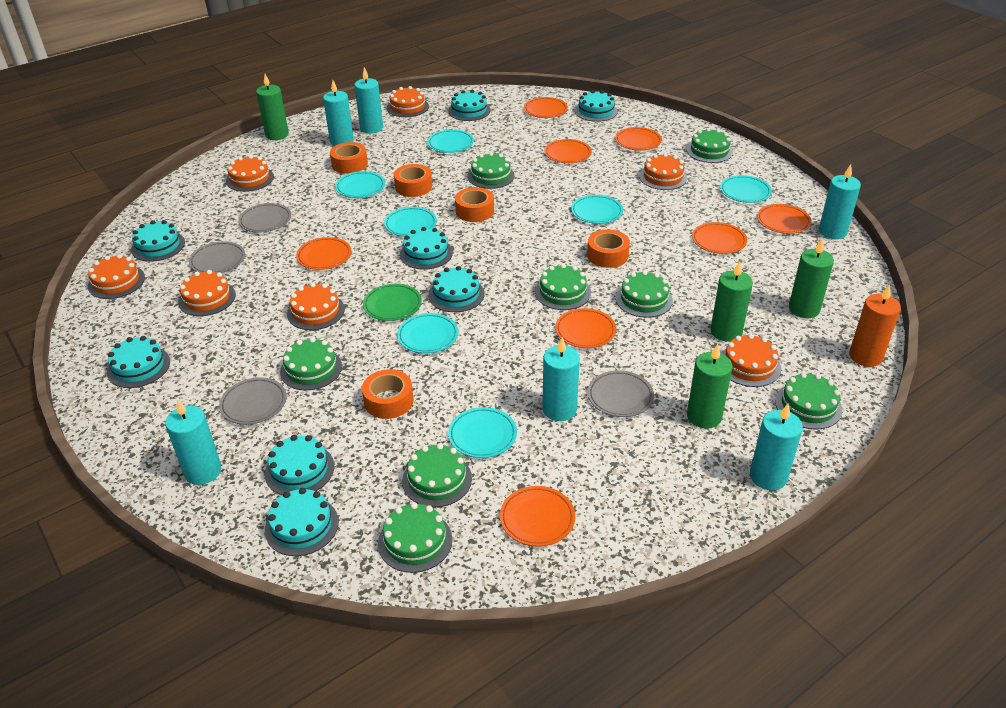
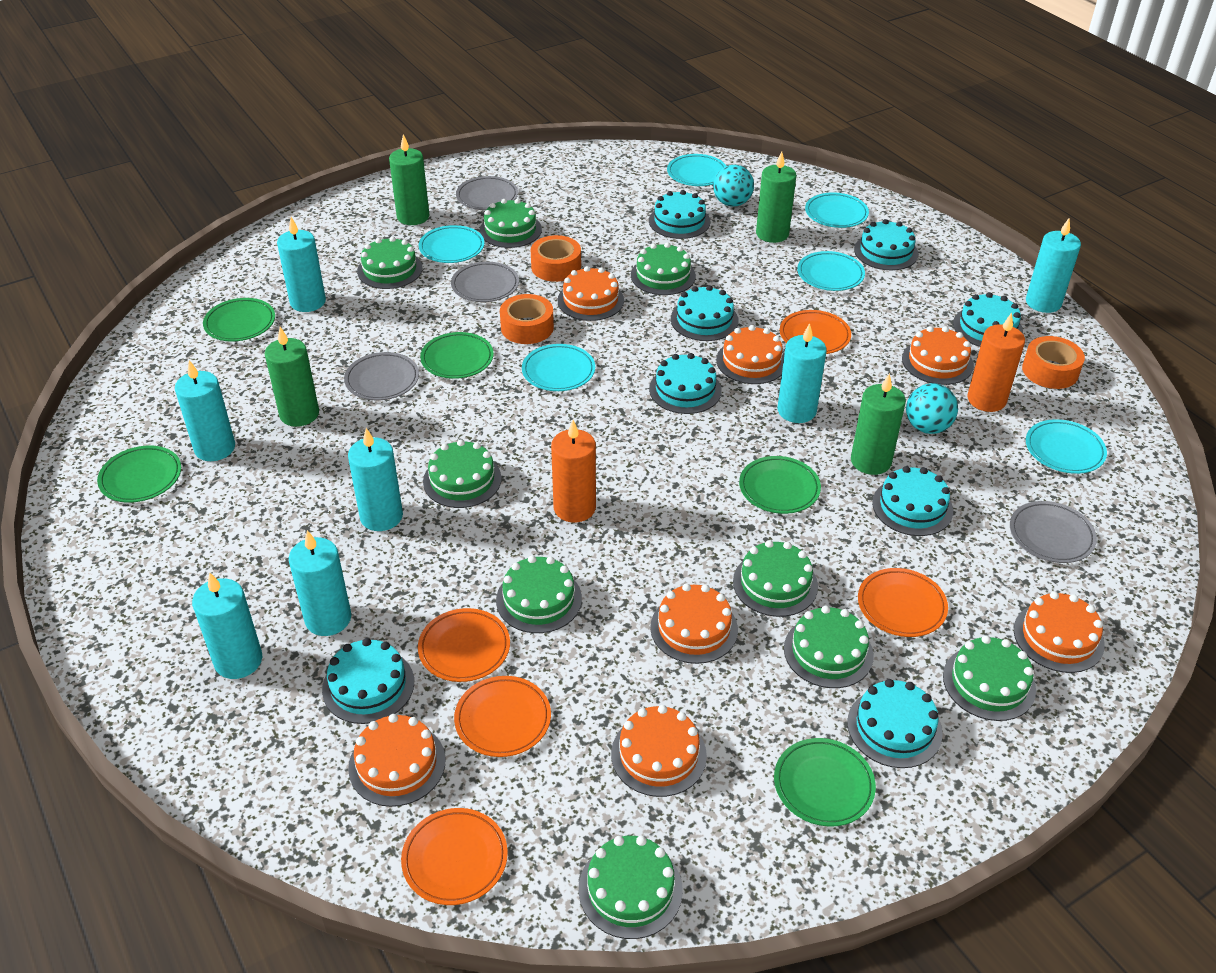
green cake: [280,337,342,390] [378,502,452,573] [402,443,472,507] [467,152,515,189] [535,264,591,310] [616,270,673,318] [686,128,733,163] [775,372,842,429] = 8 -> [357,236,423,289] [423,440,502,508] [479,199,542,248] [496,555,582,633] [579,836,683,939] [631,242,696,295] [733,540,818,617] [784,606,874,688] [943,635,1036,721] = 9
green plate: [363,284,422,321] = 1 -> [97,446,181,503] [203,298,275,342] [420,332,494,379] [739,456,821,514] [774,738,876,826] = 5
orange candle: [849,284,901,367] = 1 -> [551,420,596,523] [967,313,1025,412] = 2
orange plate: [296,237,352,270] [500,486,575,547] [524,97,568,118] [544,139,592,163] [555,308,616,348] [615,127,662,151] [692,222,747,254] [757,204,812,234] = 8 -> [401,808,508,905] [418,608,510,682] [454,676,551,757] [780,310,851,354] [858,568,948,637] = 5
orange tape: [330,142,368,174] [362,369,414,419] [394,164,432,197] [455,187,494,222] [587,230,630,268] = 5 -> [500,294,554,344] [531,235,581,282] [1022,336,1085,389] = 3
turquoise ball: none = 0 -> [713,165,754,207] [906,383,958,434] = 2
turquoise candle: [165,399,221,485] [323,80,354,146] [354,67,383,134] [542,337,580,421] [750,404,803,490] [819,164,861,239] = 6 -> [175,360,235,461] [192,572,262,679] [277,217,326,312] [289,530,351,636] [348,428,403,531] [778,323,827,423] [1026,218,1081,313] = 7
turquoise plate: [335,171,385,198] [384,207,437,237] [397,313,458,353] [428,129,474,153] [448,407,517,458] [571,195,623,224] [720,175,772,203] = 7 -> [419,225,484,263] [522,344,595,391] [667,154,726,186] [797,251,865,291] [805,192,869,228] [1026,419,1107,474] = 6

